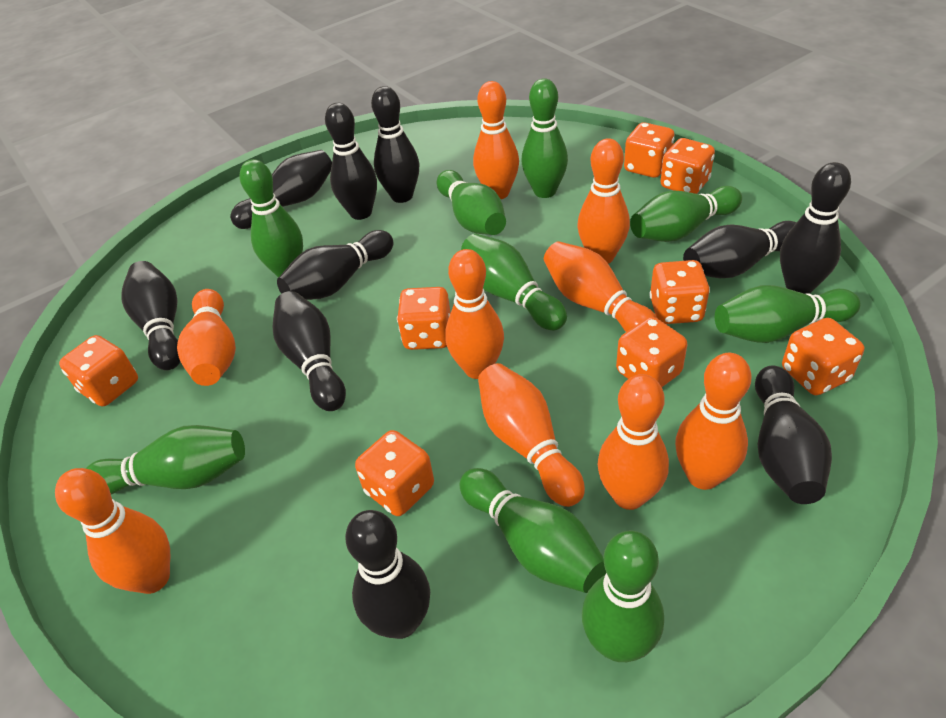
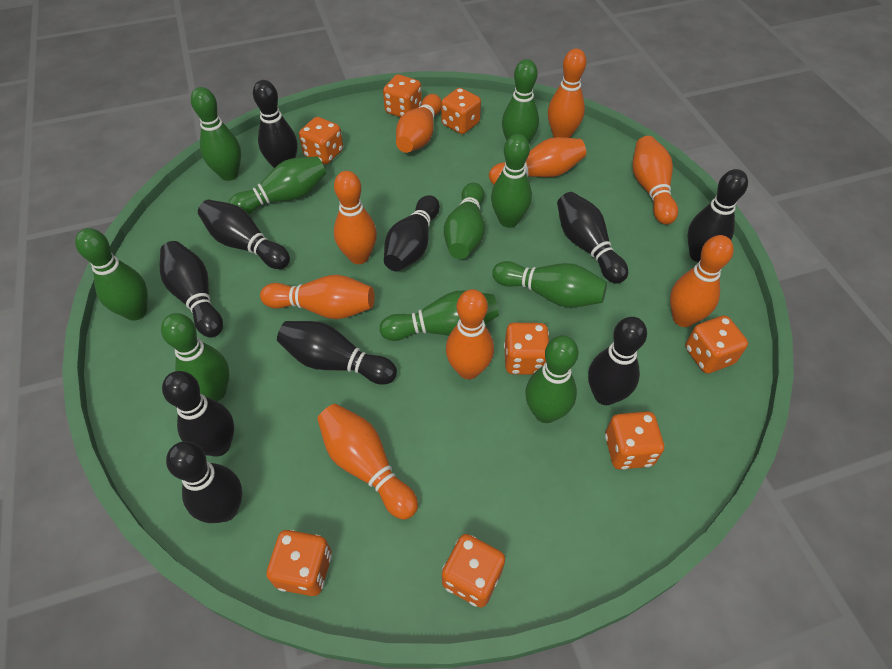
green bowling pin: [85,425,245,495] [240,159,303,278] [437,170,506,235] [460,468,606,593] [461,234,567,330] [521,78,568,198] [582,531,664,662] [630,186,742,242] [715,285,860,343] = 9 -> [75,228,148,321] [161,313,229,401] [191,87,241,181] [228,156,326,214] [380,290,499,341] [444,182,485,259] [491,134,532,228] [492,261,607,307] [502,59,539,143] [525,336,578,423] = 10

